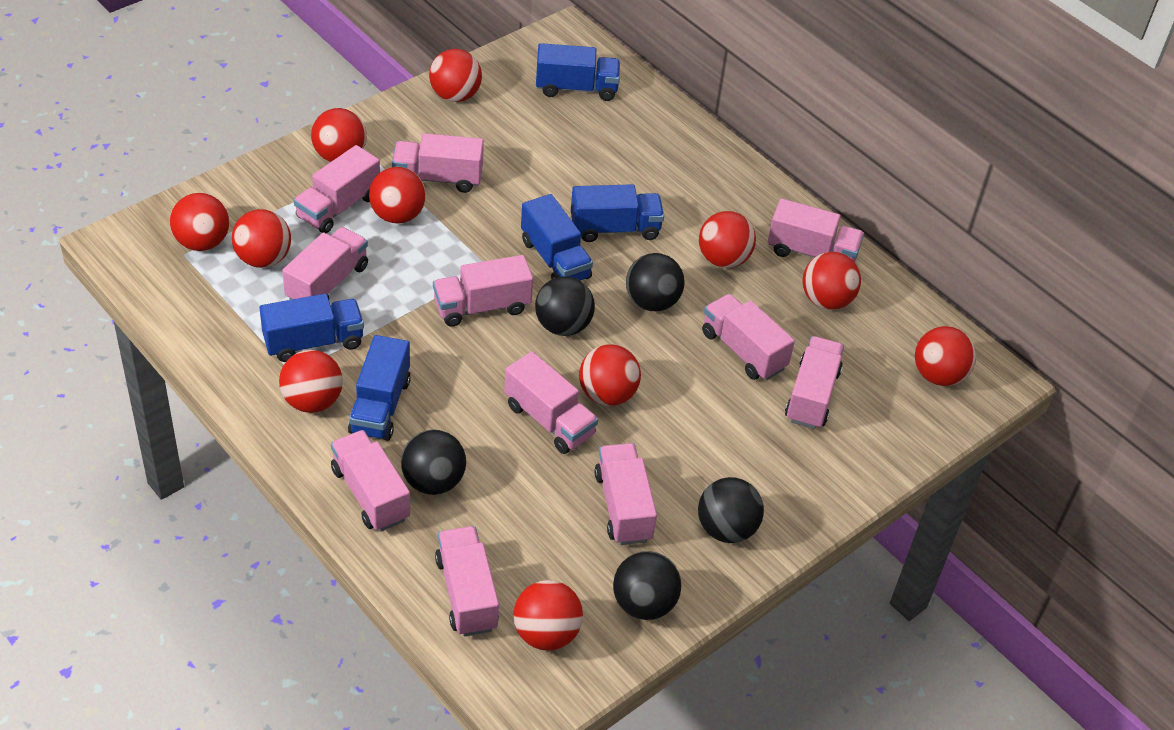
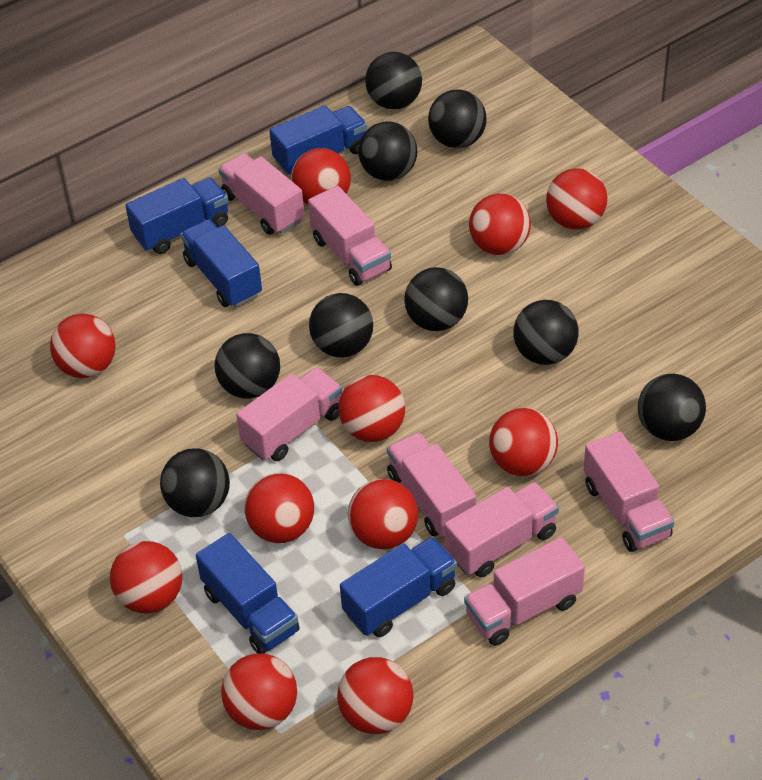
black ball: [401,430,466,495] [535,276,595,336] [613,551,681,620] [626,253,685,311] [698,477,764,543] = 5 -> [160,448,230,517] [215,333,280,398] [309,293,373,358] [358,122,417,181] [365,52,422,109] [404,267,468,331] [428,89,486,148] [513,300,579,365] [638,374,706,441] = 9
pink truck: [282,227,368,300] [294,145,380,233] [331,430,410,531] [392,133,484,193] [433,255,533,327] [435,526,499,636] [504,351,598,454] [595,443,657,545] [702,294,795,380] [768,198,864,262] [785,336,844,429] = 11 -> [218,153,304,235] [236,367,342,461] [308,186,392,286] [387,432,476,537] [445,482,559,577] [464,537,585,646] [584,431,674,552] = 7

